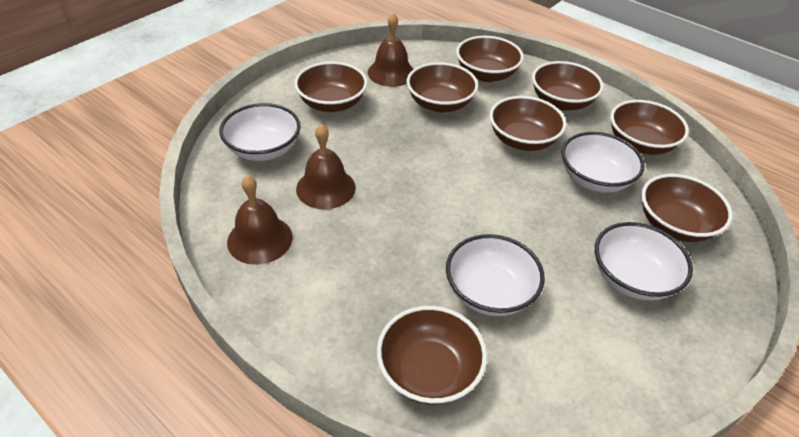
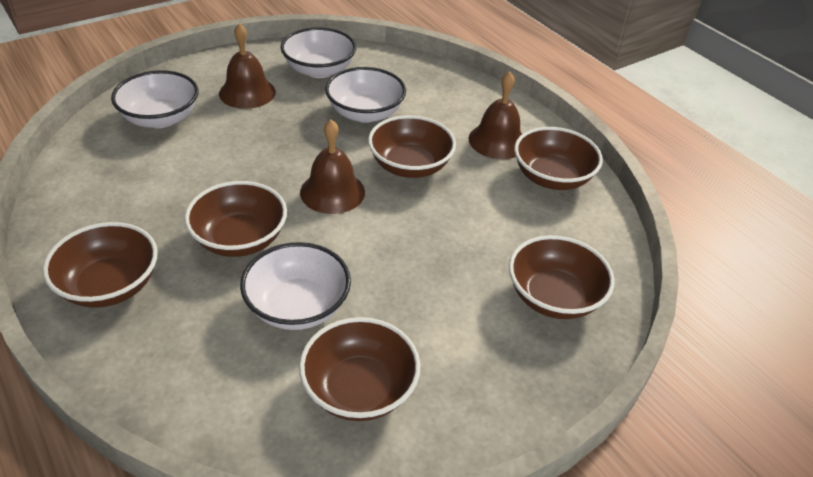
brown bowl: [294,62,367,112] [377,306,487,405] [406,62,478,112] [456,36,524,82] [489,96,566,151] [532,61,604,110] [610,100,689,155] [641,174,733,242] = 8 -> [43,222,158,308] [185,181,287,257] [299,317,420,421] [368,115,456,178] [509,235,615,319] [514,127,603,190] = 6

